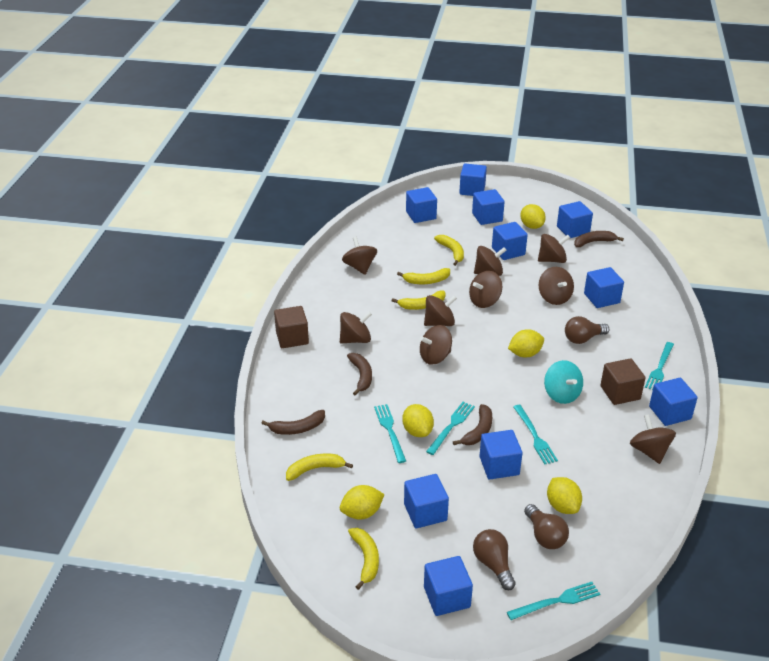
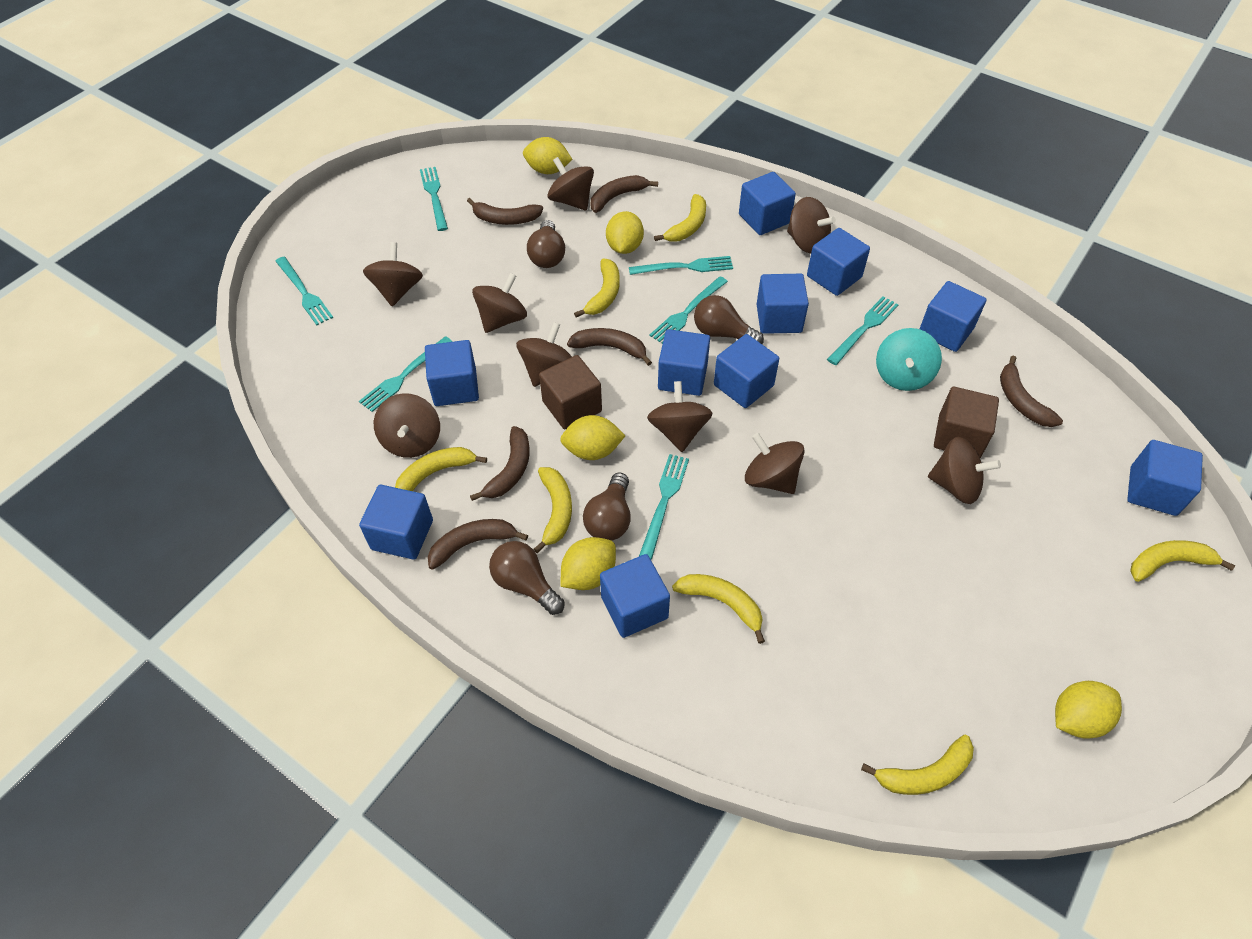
brown banana: [261,410,325,435] [347,353,372,395] [453,404,492,445] [574,231,624,247] = 4 -> [428,519,528,570] [467,198,543,225] [470,426,530,501] [567,328,652,366] [591,175,658,213] [1000,356,1063,427] = 6
brown light bulb: [473,529,516,590] [524,504,569,549] [565,316,609,344] = 3 -> [489,541,565,615] [527,220,565,268] [583,473,631,541] [694,295,764,344] = 4
turquoise fork: [374,404,406,463] [426,402,475,455] [507,582,600,620] [513,405,558,464] [645,342,674,390] = 5 -> [275,257,333,325] [359,336,452,412] [420,167,448,231] [629,256,733,275] [639,454,689,560] [649,276,728,344] [827,296,899,365] = 7
yellow banana: [286,454,353,481] [348,528,379,590] [392,290,446,310] [397,268,450,284] [434,235,464,266] = 5 -> [395,447,487,491] [533,467,572,553] [574,259,620,317] [654,194,706,242] [672,574,765,644] [861,735,974,795] [1130,540,1235,582] = 7

